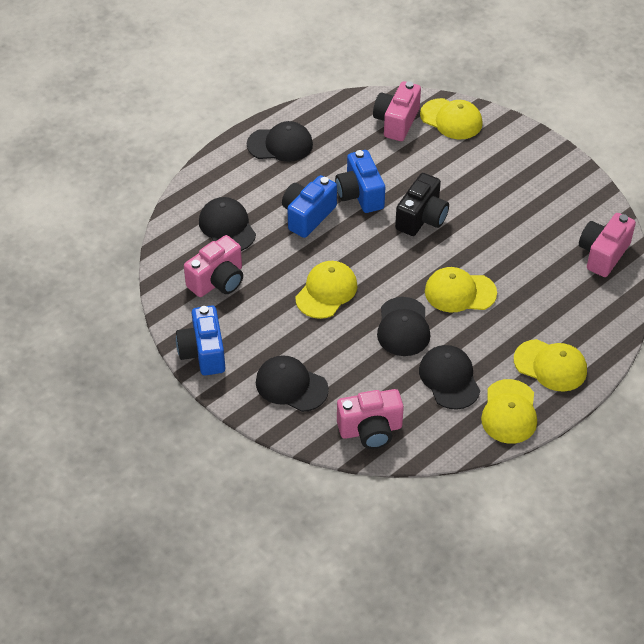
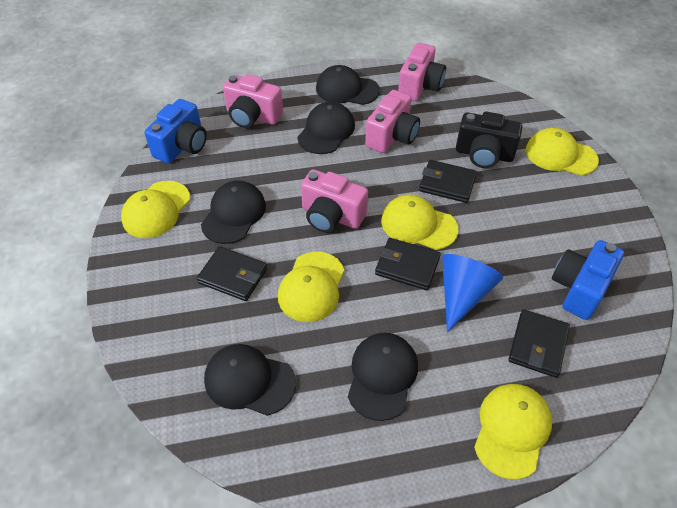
black wallet: none = 0 -> [197,246,267,301] [375,238,441,290] [419,160,477,203] [508,309,570,378] = 4
blue camera: [176,305,225,375] [282,175,337,238] [335,150,385,213] = 3 -> [144,99,207,163] [552,240,624,320] = 2
blue cone: none = 0 -> [442,254,503,332] = 1

